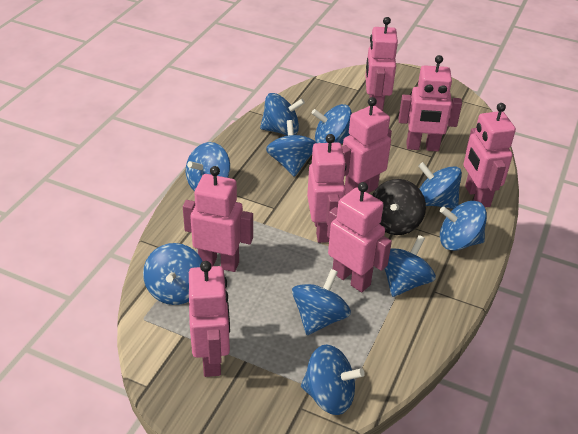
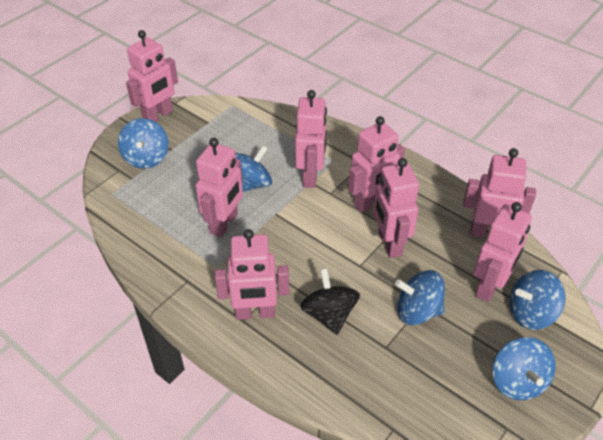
blue spinning top: [143,243,203,305] [186,142,230,191] [260,93,305,136] [266,120,316,177] [292,269,351,335] [301,344,365,415] [312,104,352,144] [384,235,436,297] [418,162,462,209] [440,201,487,251] = 10 -> [118,118,169,169] [235,145,272,192] [395,270,445,325] [492,337,556,400] [509,270,565,330] = 5

